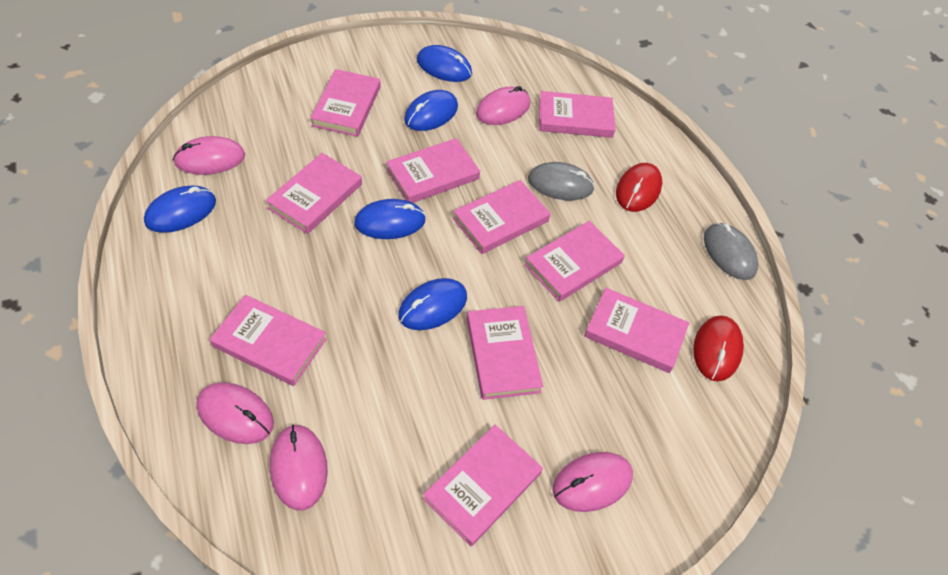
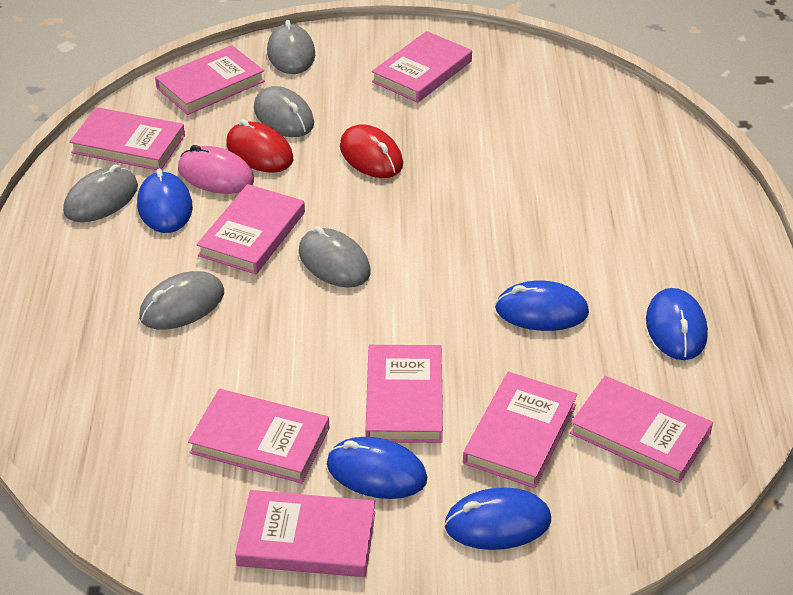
grey mouse: [528,162,595,200] [704,223,758,280] = 2 -> [63,165,138,222] [139,271,224,330] [254,86,314,137] [267,20,315,74] [299,226,371,287] = 5
pink book: [210,295,327,386] [266,153,362,234] [311,69,381,137] [386,138,480,203] [423,425,543,547] [453,180,551,254] [467,306,543,400] [524,221,625,302] [539,91,616,138] [584,288,689,373] = 10 -> [69,107,185,170] [155,45,265,115] [188,389,330,484] [196,184,305,274] [235,490,375,577] [365,345,443,443] [372,31,472,103] [463,371,578,488] [570,376,713,483] = 9
pink mouse: [173,136,245,175] [196,383,274,444] [270,425,328,510] [476,86,530,125] [552,452,633,512] = 5 -> [178,145,254,194] = 1

